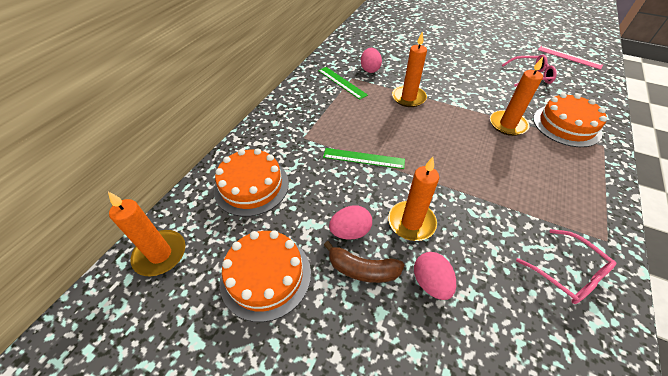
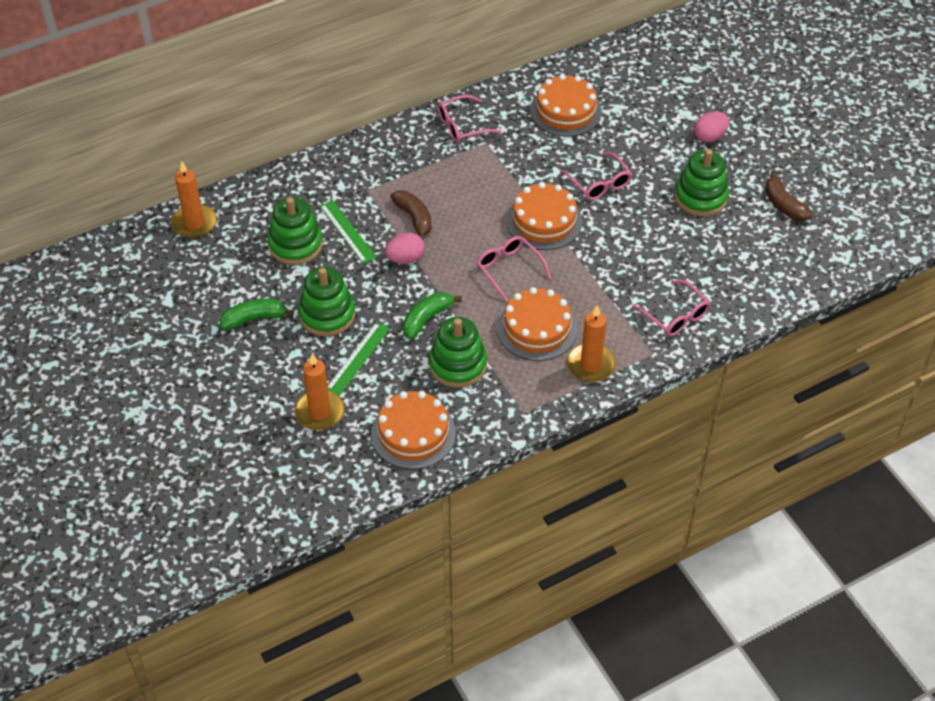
brown banana: [324,241,404,283] = 1 -> [390,190,432,240] [765,171,813,221] = 2
green banana: none = 0 -> [220,299,294,330] [403,292,462,339] = 2
green stacking toy: none = 0 -> [267,197,323,265] [298,267,356,337] [429,317,487,388] [675,149,729,216] = 4
orange cake: [214,148,289,217] [220,230,311,322] [533,93,607,147] = 3 -> [371,391,456,469] [497,287,577,361] [506,182,582,250] [530,74,602,137] = 4
orange candle: [108,192,185,277] [388,157,439,241] [392,31,427,107] [490,57,543,136] = 4 -> [171,161,217,238] [294,353,345,430] [567,305,616,382] = 3
pink egg: [329,205,372,240] [361,48,382,73] [414,252,456,300] = 3 -> [385,233,425,264] [694,112,729,143] = 2
pink glasses: [502,54,557,87] [516,229,617,304] = 2 -> [437,95,502,143] [476,236,551,302] [560,152,632,200] [632,280,711,336] = 4
pink ruler: [538,46,603,70] = 1 -> none = 0

